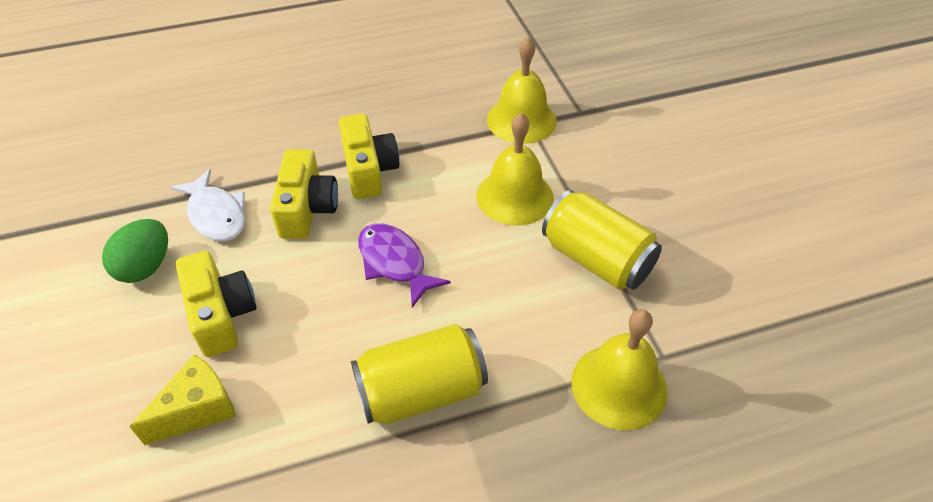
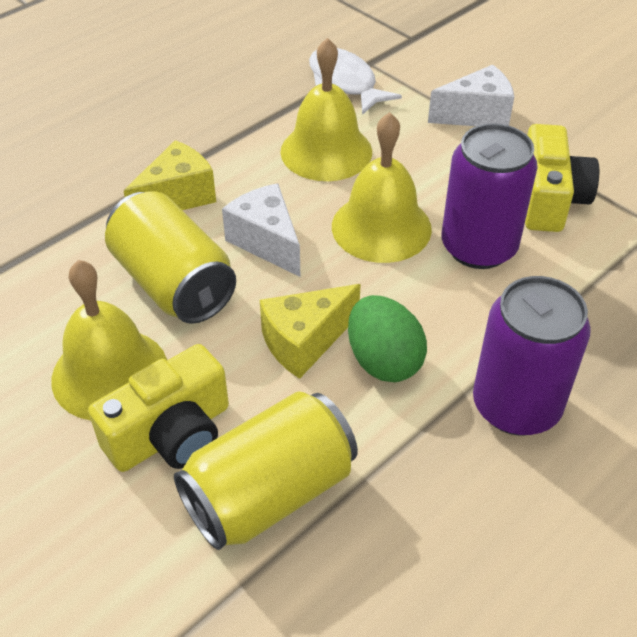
purple can: none = 0 -> [442,123,538,269] [473,276,591,435] = 2
purple fish: [358,223,451,308] = 1 -> none = 0
white cheese: none = 0 -> [222,183,300,277] [428,65,514,126] = 2
yellow camera: [176,251,256,357] [270,149,338,239] [339,114,399,199] = 3 -> [88,344,229,472] [525,124,599,232] = 2
yellow cheese: [129,354,236,445] = 1 -> [124,140,216,210] [260,284,361,379] = 2

